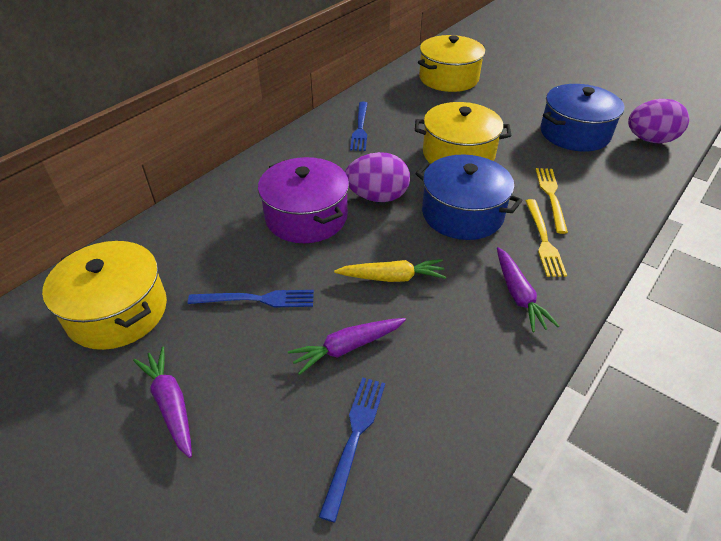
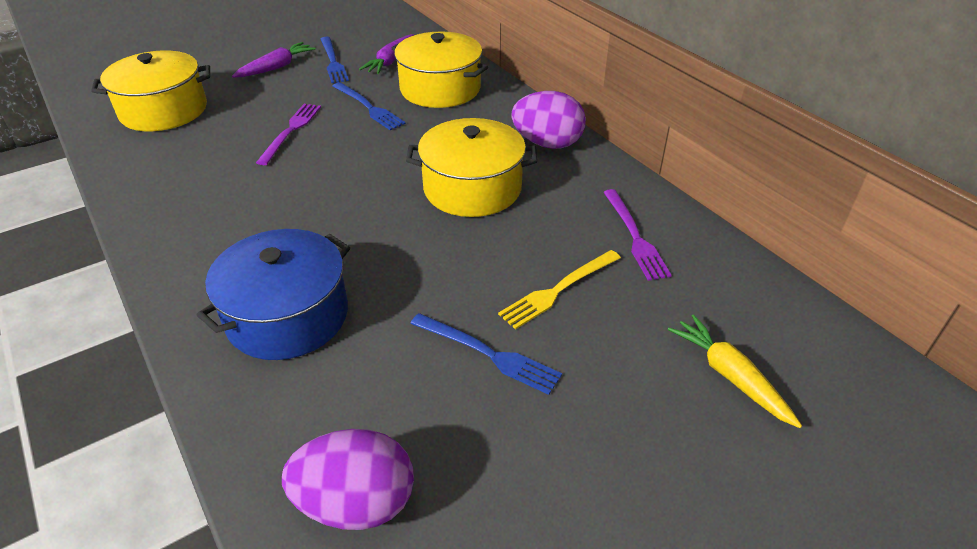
blue pot: [415,155,523,240] [540,84,624,151] = 2 -> [197,229,350,360] = 1
purple carrot: [133,347,192,458] [288,318,406,375] [497,247,559,332] = 3 -> [232,42,316,78] [359,34,414,74] = 2
purple fork: none = 0 -> [256,104,321,165] [603,189,672,281] = 2
purple pot: [258,157,349,243] = 1 -> none = 0
yellow fork: [526,199,567,277] [536,168,568,234] = 2 -> [498,250,621,329] = 1

